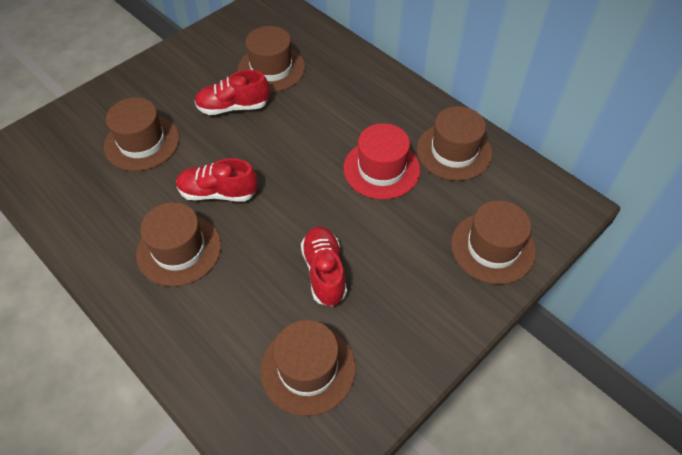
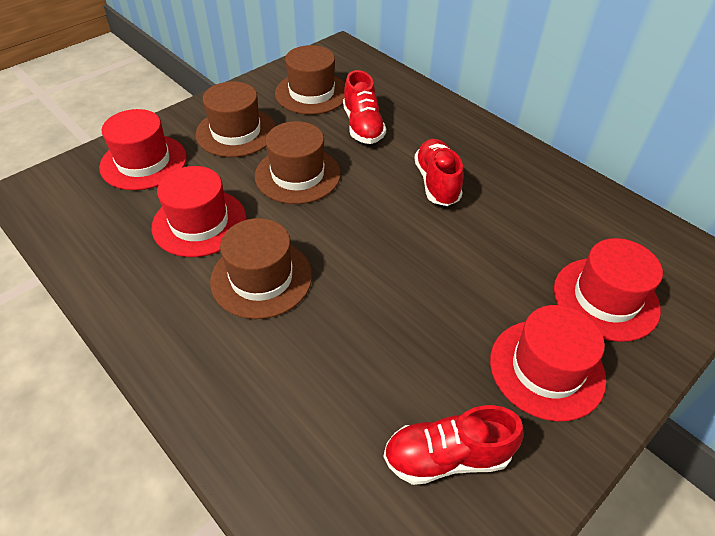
brown hat: [104,98,179,171] [136,202,221,287] [237,26,305,92] [260,320,356,416] [417,106,492,181] [451,200,536,284] = 6 -> [196,81,276,157] [210,218,312,319] [255,121,341,204] [275,45,345,115] = 4
red hat: [343,123,420,199] = 1 -> [99,109,187,190] [152,166,247,257] [490,305,606,421] [554,238,663,342] = 4

